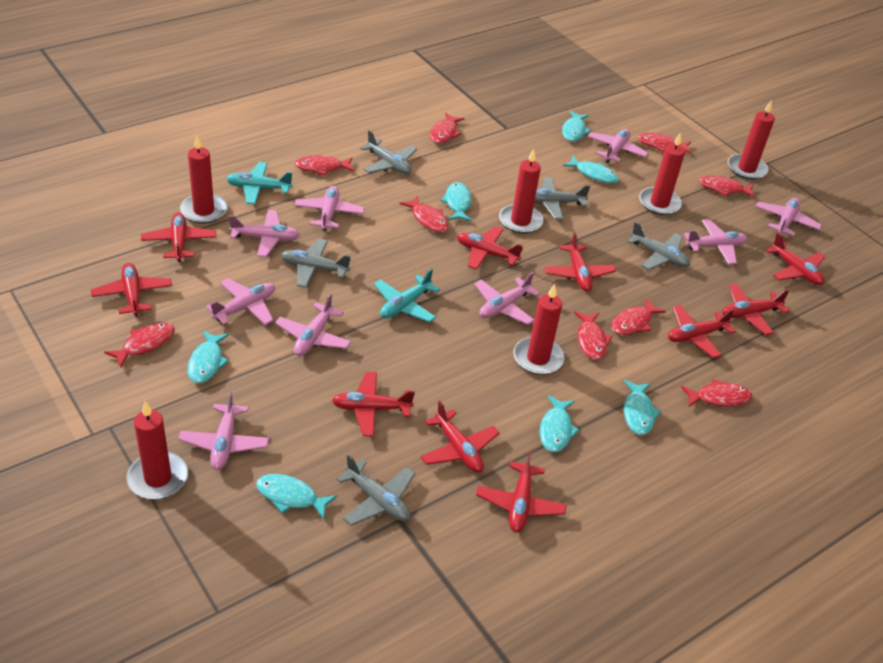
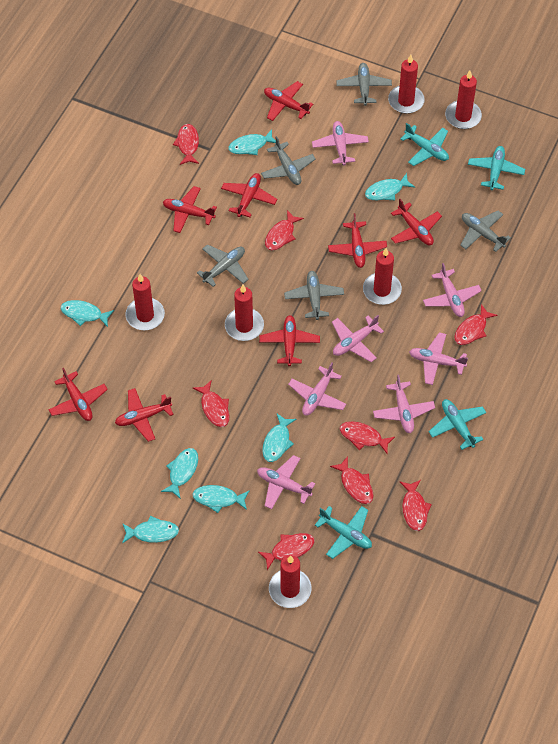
pink plane: [178,391,269,470] [206,278,275,325] [229,210,300,257] [275,293,351,356] [294,186,365,231] [475,272,540,325] [588,129,648,163] [684,219,747,265] [755,198,822,236] = 9 -> [257,455,315,509] [288,362,346,416] [312,121,369,166] [332,315,384,362] [373,375,435,433] [409,332,468,385] [423,263,482,317] = 7
red fish: [104,322,175,367] [295,155,354,176] [399,196,449,233] [430,113,465,144] [574,312,612,360] [611,298,666,335] [637,133,691,154] [681,379,753,407] [699,175,755,198] = 9 -> [173,124,199,165] [193,380,229,427] [258,533,315,570] [265,210,304,250] [330,456,374,504] [340,421,395,454] [400,480,432,531] [454,304,497,345] = 8
red plane: [91,263,172,316] [141,213,217,262] [332,372,415,437] [420,401,499,473] [457,226,523,270] [476,451,567,532] [544,232,616,291] [668,305,736,358] [722,284,789,335] [766,233,825,285] = 10 -> [48,368,108,421] [115,388,174,442] [163,186,217,233] [221,173,277,217] [259,315,320,366] [264,81,313,121] [328,213,387,268] [391,199,442,246] = 8
turquoise plane: [226,162,293,205] [374,269,440,322] = 2 -> [315,506,372,559] [400,123,449,166] [429,399,487,450] [468,146,525,190] = 4

